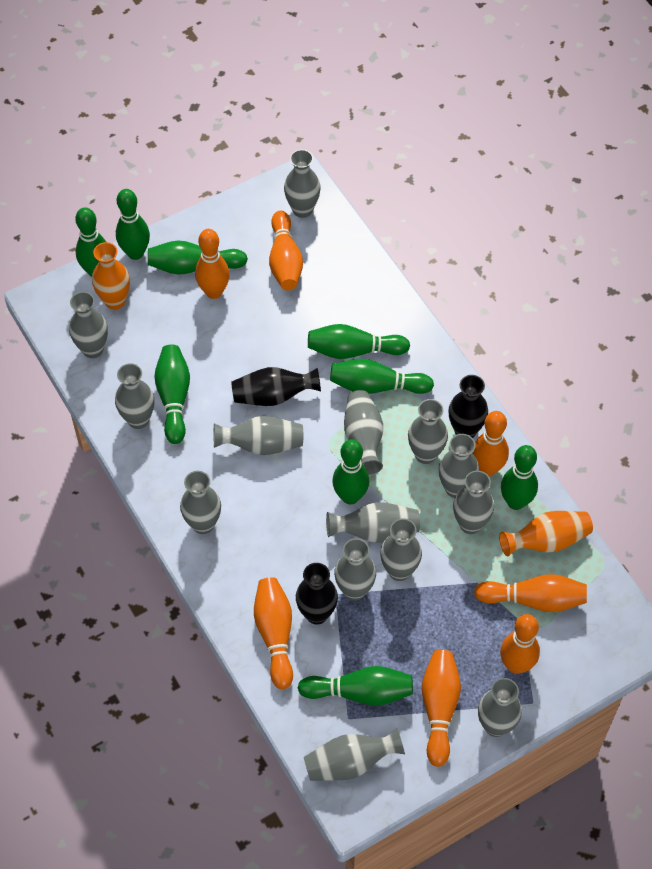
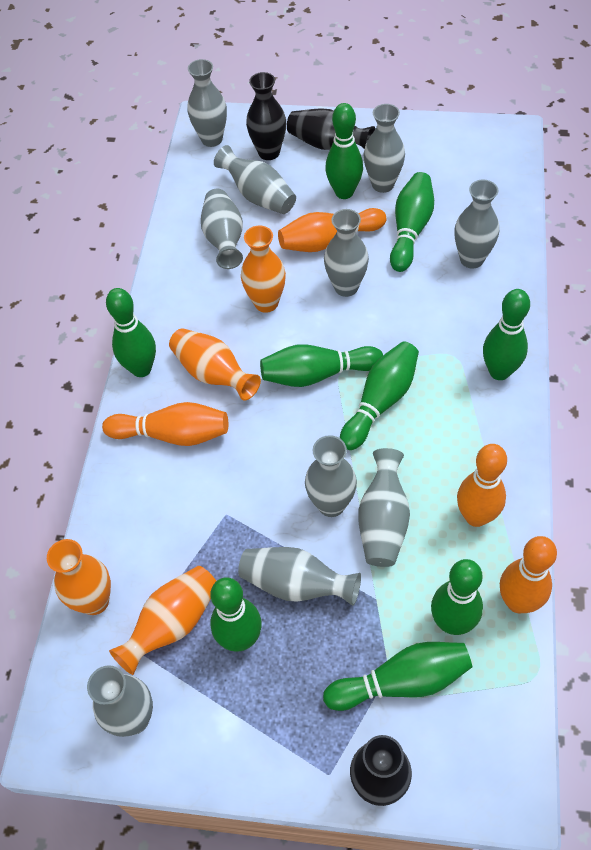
grey vase: [69,292,108,358] [115,363,154,429] [180,471,221,534] [214,416,303,455] [284,149,321,218] [304,728,405,781] [326,502,420,543] [334,538,376,601] [344,390,383,475] [380,518,422,581] [408,399,448,464] [439,434,479,498] [453,470,494,534] [478,678,522,737] = 14 -> [87,665,153,737] [187,59,227,147] [201,189,243,269] [214,145,296,214] [238,547,361,606] [305,435,357,517] [324,209,369,297] [358,448,410,567] [364,104,405,193] [455,179,499,268] = 10
orange bowling pin: [195,229,230,299] [254,577,293,689] [269,211,303,290] [422,650,461,767] [472,411,509,476] [474,574,587,612] [500,614,540,674] = 7 -> [102,402,228,446] [278,208,386,252] [457,444,507,527] [500,536,557,613] = 4
orange vase: [92,242,130,310] [499,511,593,556] = 2 -> [47,539,111,615] [109,566,216,675] [169,328,261,401] [241,226,286,313] = 4

